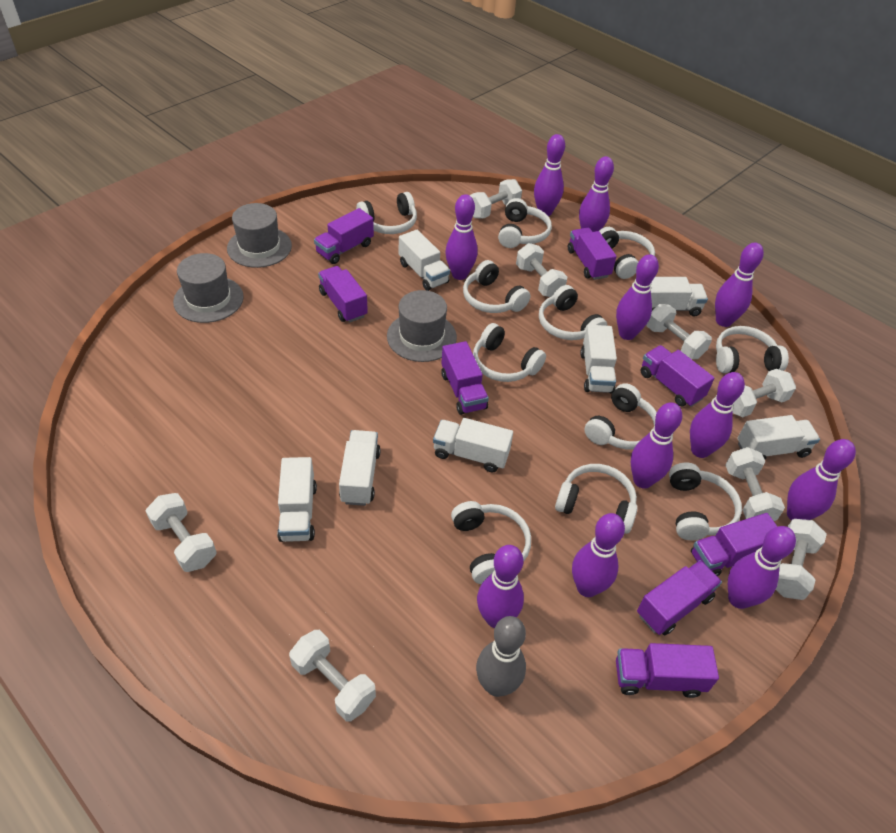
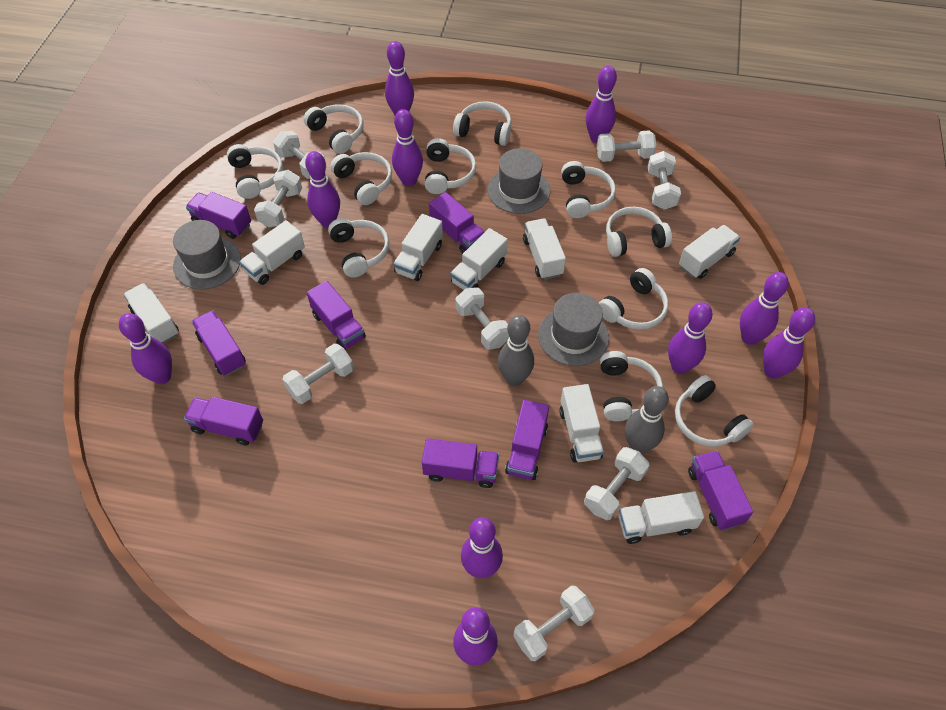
grey bowling pin: [476,616,526,697] = 1 -> [498,315,534,386] [625,386,669,454] = 2
purple bowling pin: [445,194,478,280] [477,545,524,628] [534,134,565,216] [572,513,625,597] [579,156,614,232] [616,254,659,340] [630,402,682,489] [690,372,745,458] [715,243,764,327] [728,526,796,609] [787,439,856,521] = 11 -> [119,313,172,384] [305,151,340,227] [385,41,414,115] [392,109,423,186] [453,607,498,666] [461,517,503,578] [586,66,617,143] [668,302,713,374] [740,272,789,345] [763,307,815,379] = 10
white truck: [277,457,317,542] [339,430,381,506] [399,230,450,291] [433,418,513,472] [580,325,617,394] [651,277,708,316] [737,415,820,460] = 7 -> [123,283,179,344] [239,220,305,285] [393,214,443,281] [450,228,508,290] [523,218,566,279] [560,384,604,462] [619,491,704,544] [679,225,740,279] = 8

